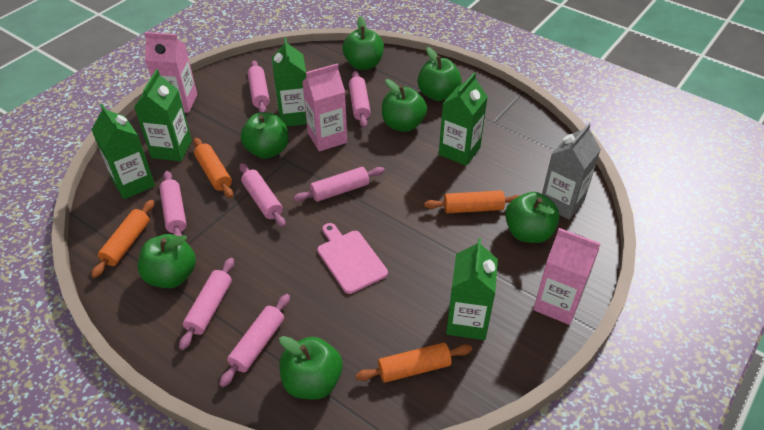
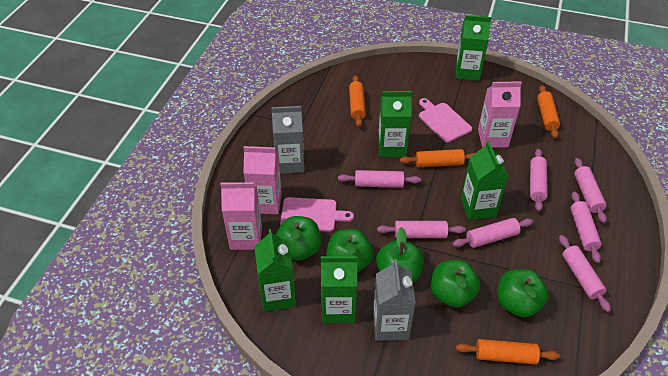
green apple: [138,234,196,288] [241,112,289,159] [279,336,343,400] [342,16,384,70] [382,79,427,132] [418,47,462,101] [505,192,560,243] = 7 -> [276,216,321,261] [326,229,373,273] [376,227,424,283] [431,260,480,308] [497,269,548,318] = 5
grey carton: [542,123,601,220] = 1 -> [271,106,305,174] [373,259,416,341] = 2
pink cutting board: [317,223,388,294] = 1 -> [280,197,354,232] [419,98,472,142] = 2

